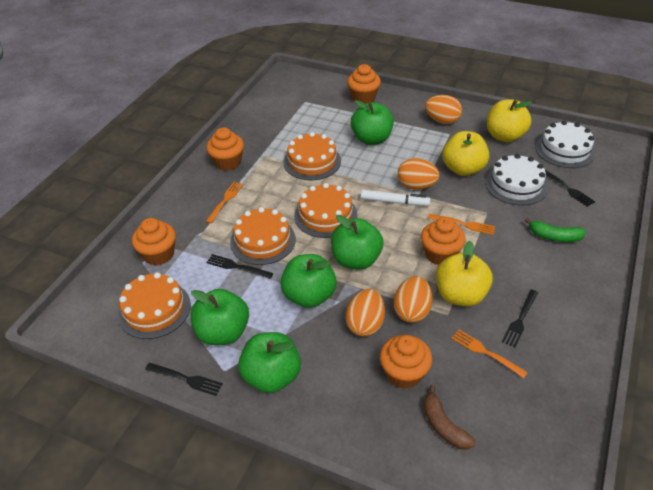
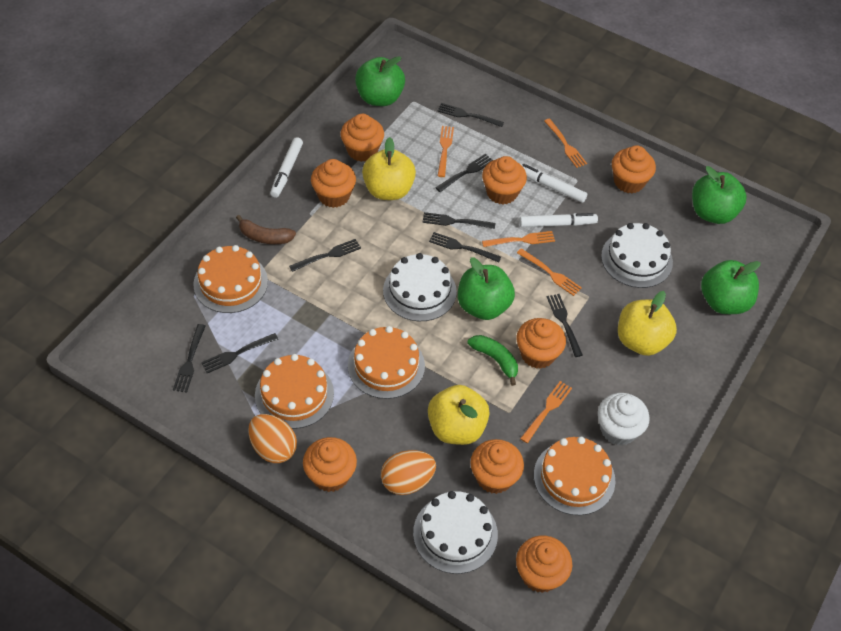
black fork: [145,363,223,396] [206,254,273,279] [502,289,538,347] [545,170,595,207] = 4 -> [173,324,206,393] [201,333,278,373] [289,239,361,272] [422,212,495,229] [429,232,501,263] [436,154,493,192] [437,103,504,127] [547,294,583,357] = 8
green apple: [191,289,249,345] [238,332,301,393] [281,254,336,308] [331,215,383,270] [351,100,394,145] = 5 -> [355,56,405,106] [458,257,515,320] [692,166,747,224] [701,260,761,314] = 4
orange cupcake: [132,218,176,265] [206,127,244,171] [347,64,381,104] [380,335,432,389] [421,217,466,265] = 5 -> [303,437,357,492] [311,159,356,208] [341,114,384,162] [470,439,524,494] [482,156,527,204] [516,318,566,369] [516,536,572,593] [612,145,656,193] = 8
orange egg: [346,289,385,337] [394,276,432,323] [397,158,440,190] [425,95,462,124] = 4 -> [248,414,297,463] [381,450,436,495] = 2
orange fork: [206,182,244,223] [428,214,496,235] [451,330,528,378] = 3 -> [438,126,454,177] [482,231,555,247] [517,248,582,296] [520,381,572,443] [544,119,587,168] = 5
white cake: [485,154,548,205] [535,121,595,168] = 2 -> [383,253,457,321] [413,491,498,574] [601,223,673,288] = 3
white cupcake: none = 0 -> [598,393,650,445] = 1
white marker: [361,190,431,206] = 1 -> [270,137,303,198] [519,213,598,227] [520,164,587,203] = 3

